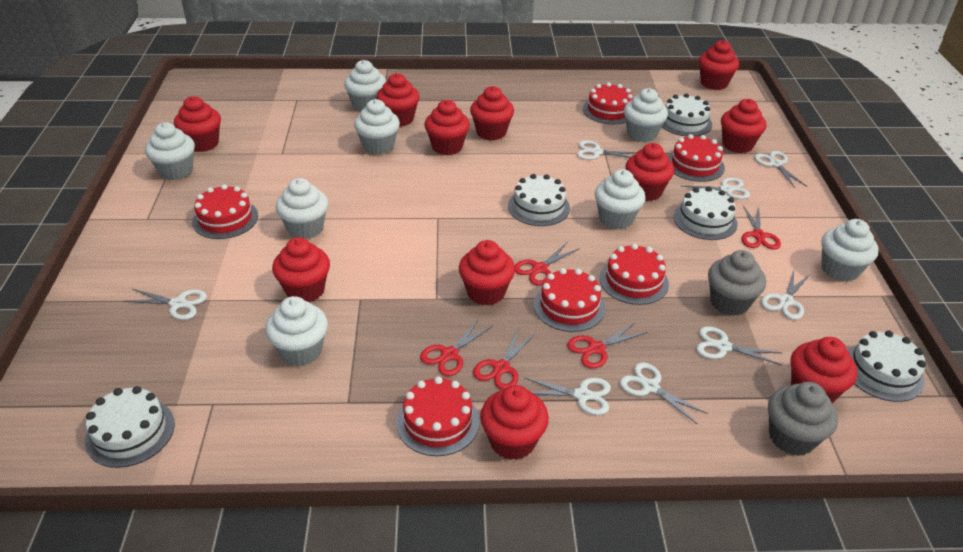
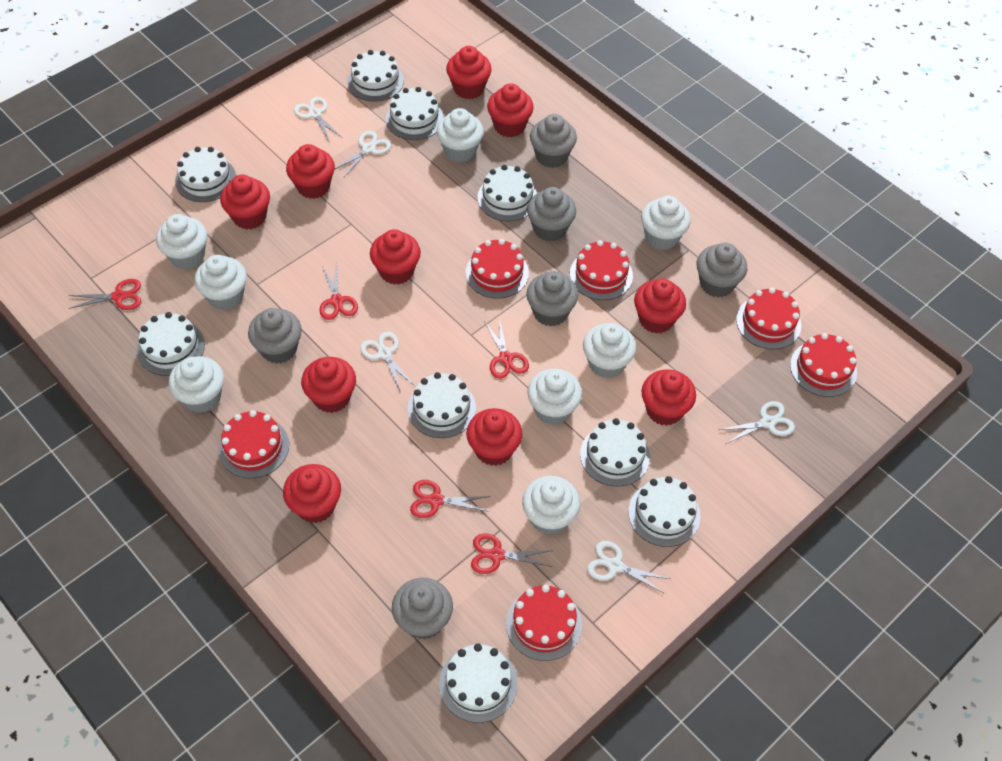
grey cupcake: [708,250,766,316] [768,382,838,456] = 2 -> [248,308,302,364] [392,578,453,640] [526,271,578,326] [527,187,576,242] [530,114,577,168] [697,243,747,297] = 6
red cupcake: [174,96,221,152] [272,237,330,302] [376,73,420,127] [425,100,470,155] [459,240,515,306] [470,86,514,140] [480,385,549,460] [625,143,674,201] [699,40,739,90] [721,99,766,153] [791,337,857,403] = 11 -> [220,175,270,230] [283,464,341,523] [286,144,335,199] [301,357,356,413] [370,229,421,285] [446,46,492,99] [466,408,523,466] [487,83,534,137] [634,278,686,334] [641,369,696,426] = 10
white cake: [85,386,175,468] [508,174,570,226] [662,93,712,137] [673,186,738,240] [848,330,926,402] = 5 -> [137,312,205,376] [175,147,236,202] [347,50,404,102] [386,87,444,140] [408,372,476,438] [439,643,518,723] [477,165,537,221] [580,418,650,487] [628,476,701,547] = 9
white scissors: [123,289,207,320] [524,377,611,415] [577,140,637,160] [620,362,708,424] [682,177,750,199] [696,326,782,366] [754,151,807,188] [761,270,810,320] = 8 -> [294,97,342,143] [334,131,391,177] [360,332,416,392] [587,541,671,594] [719,401,795,444] = 5

